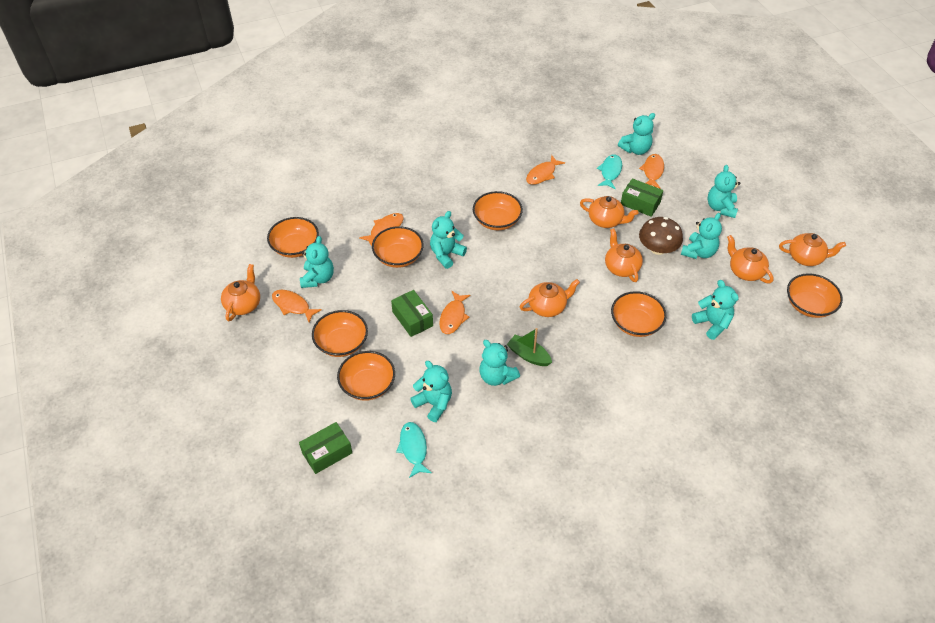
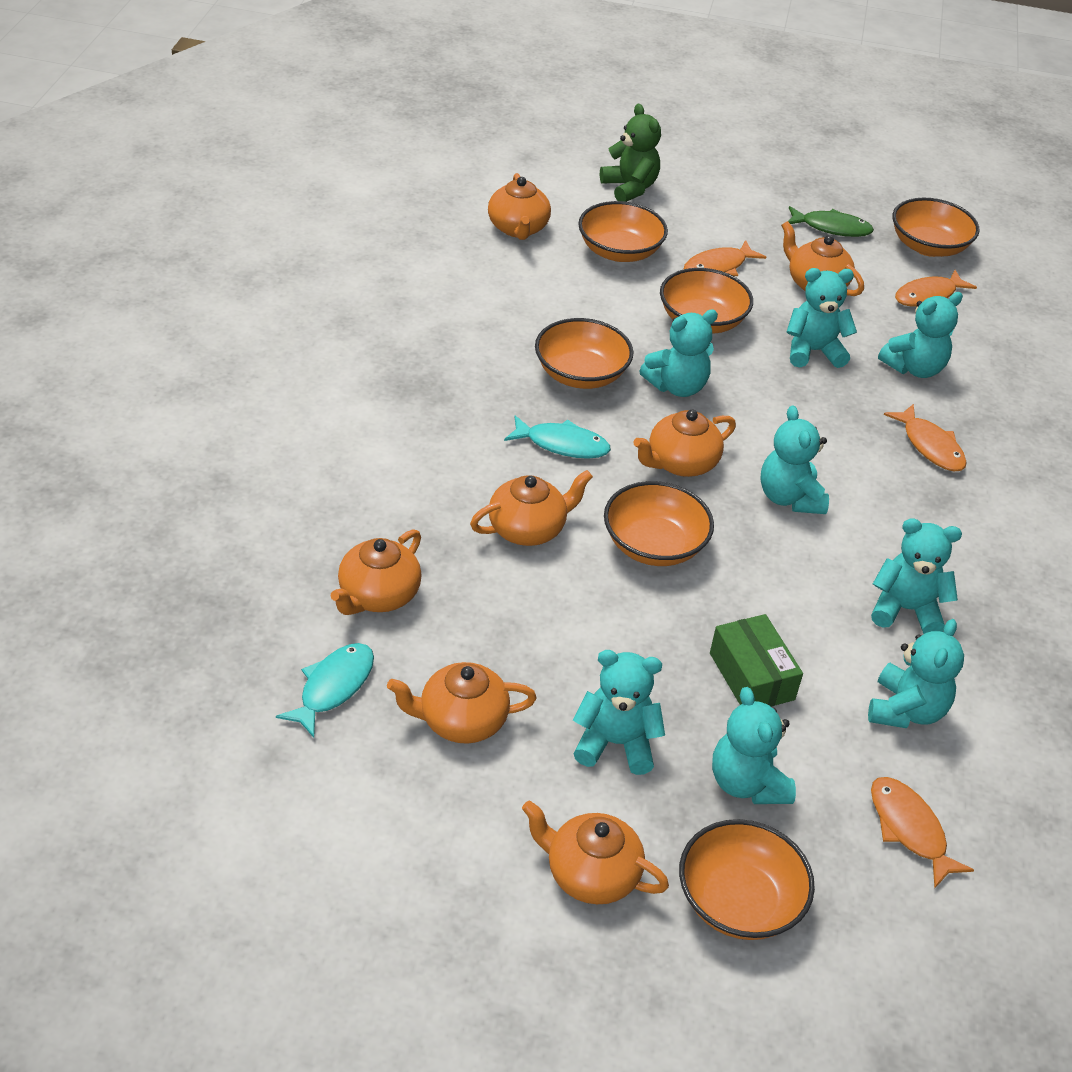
brown mushroom: [639,217,683,255] = 1 -> none = 0
green boat: [507,328,552,366] = 1 -> none = 0
green box: [299,422,352,474] [391,290,433,337] [621,178,663,217] = 3 -> [710,614,803,707] = 1
green fish: none = 0 -> [788,206,874,237] = 1
green teddy bear: none = 0 -> [600,104,661,202] = 1
orange bowl: [267,217,319,258] [312,310,368,357] [337,351,395,401] [372,226,424,268] [473,191,523,230] [611,291,667,337] [787,273,843,318] = 7 -> [535,318,633,389] [578,201,668,262] [604,481,714,566] [660,268,753,334] [679,819,815,940] [892,198,980,257] = 6
orange fish: [272,290,322,322] [359,213,404,246] [440,291,471,334] [526,155,565,185] [639,154,664,188] = 5 -> [684,240,766,276] [871,777,974,889] [884,404,967,472] [895,270,977,307] = 4
orange teapot: [221,264,260,321] [520,279,580,317] [580,196,639,228] [605,228,643,282] [727,235,773,283] [779,233,846,266] = 6 -> [330,529,421,615] [387,662,537,744] [470,470,593,546] [488,173,551,240] [522,801,669,904] [634,410,736,477] [781,221,864,296] = 7

